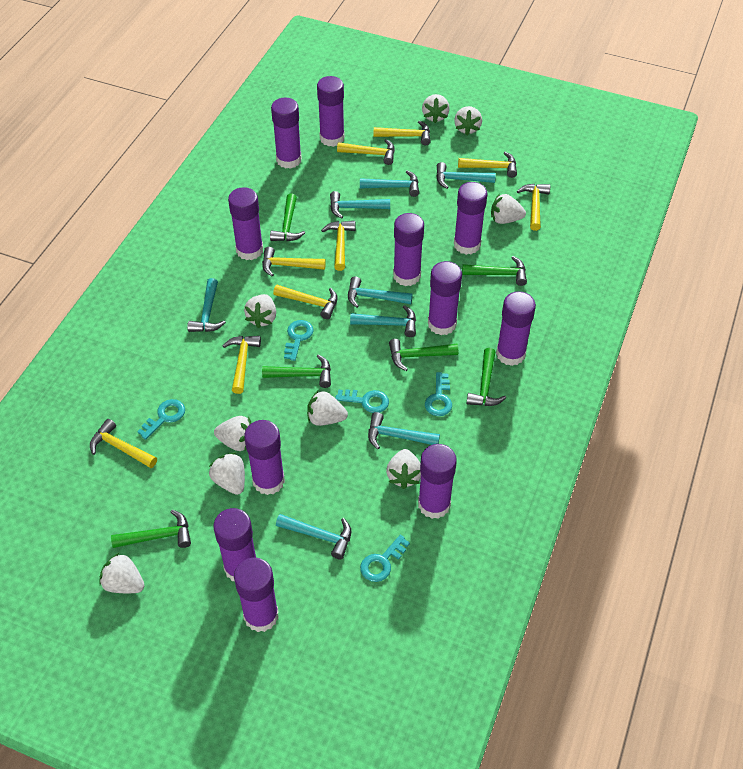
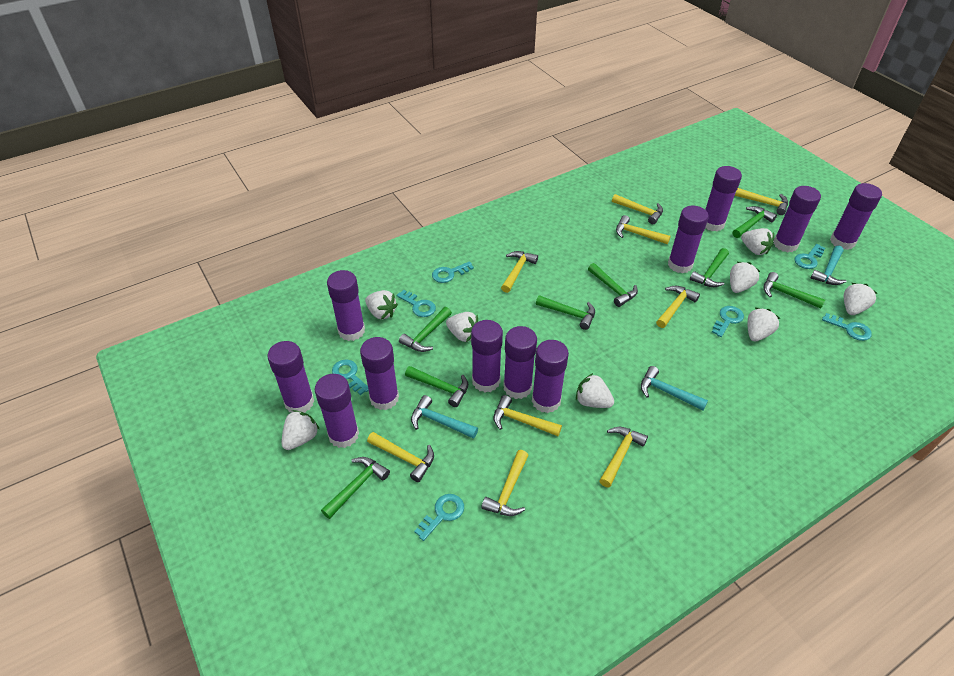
green hammer: [111,510,191,548] [262,354,331,388] [270,193,305,241] [389,339,458,371] [462,256,527,286] [466,348,506,406] = 6 -> [321,457,390,519] [399,307,452,352] [405,366,468,407] [536,295,595,330] [588,263,638,307] [690,248,729,287] [733,206,777,238] [763,272,825,309] = 8
turquoise hammer: [187,278,226,332] [276,514,351,560] [330,191,390,219] [348,276,413,308] [350,305,416,337] [360,170,419,197] [368,412,440,449] [436,162,496,189] = 8 -> [411,395,478,439] [641,366,708,410] [811,246,846,285] = 3
turquoise key: [137,399,185,440] [284,320,314,361] [335,389,389,413] [360,535,410,582] [425,372,452,416] = 5 -> [332,359,369,395] [397,290,436,317] [414,494,464,541] [432,261,474,283] [712,306,744,337] [795,244,825,269] [822,313,872,341] = 7
white strawberry: [99,552,145,593] [209,452,245,495] [214,416,251,451] [244,294,276,328] [307,391,348,426] [386,449,421,489] [422,94,450,123] [454,106,482,135] [491,194,526,224] = 9 -> [282,410,320,450] [365,290,398,319] [446,312,479,342] [576,373,614,408] [730,262,760,293] [741,228,774,255] [748,308,780,341] [844,283,877,315] = 8

